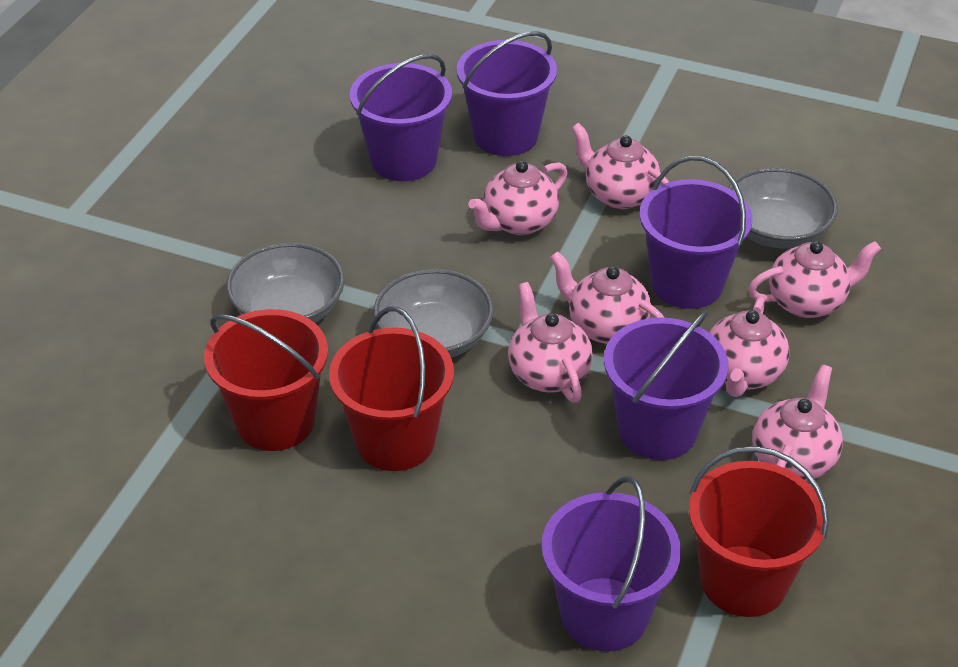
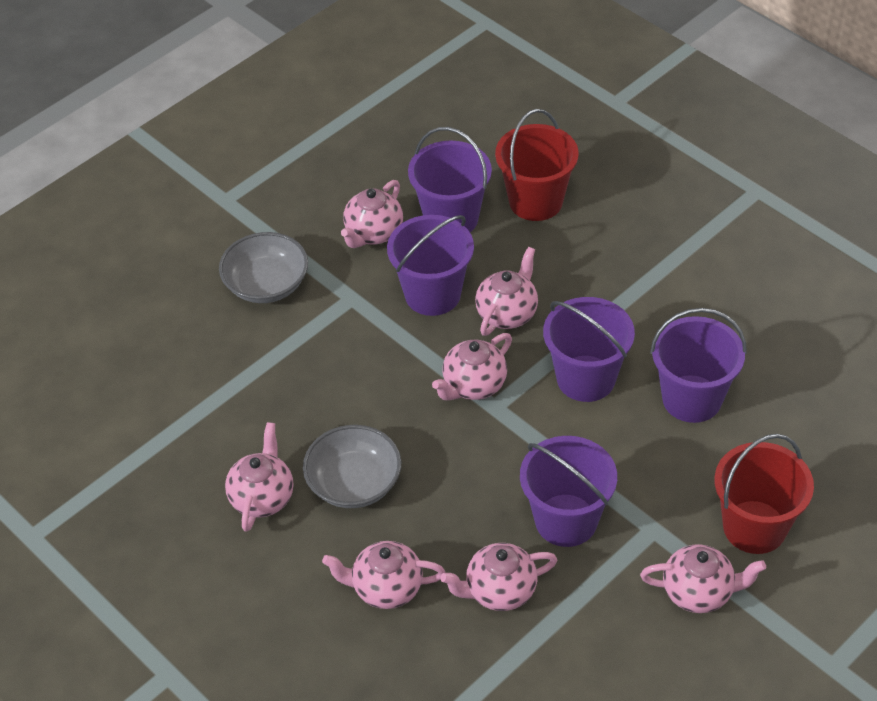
grey bowl: [226,242,345,323] [374,269,494,358] [729,168,838,248] = 3 -> [219,232,308,303] [303,425,401,508] = 2
red bucket: [204,309,328,451] [329,307,454,471] [689,446,829,617] = 3 -> [495,109,579,221] [714,434,814,554] = 2

